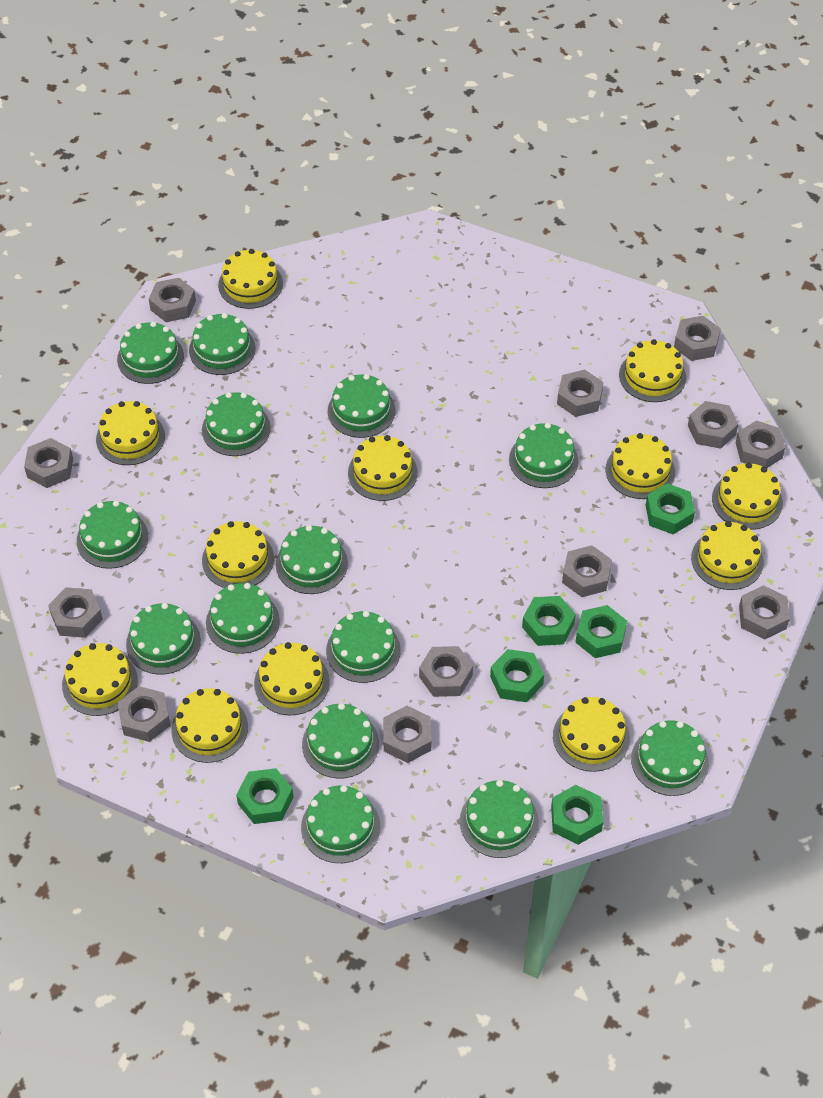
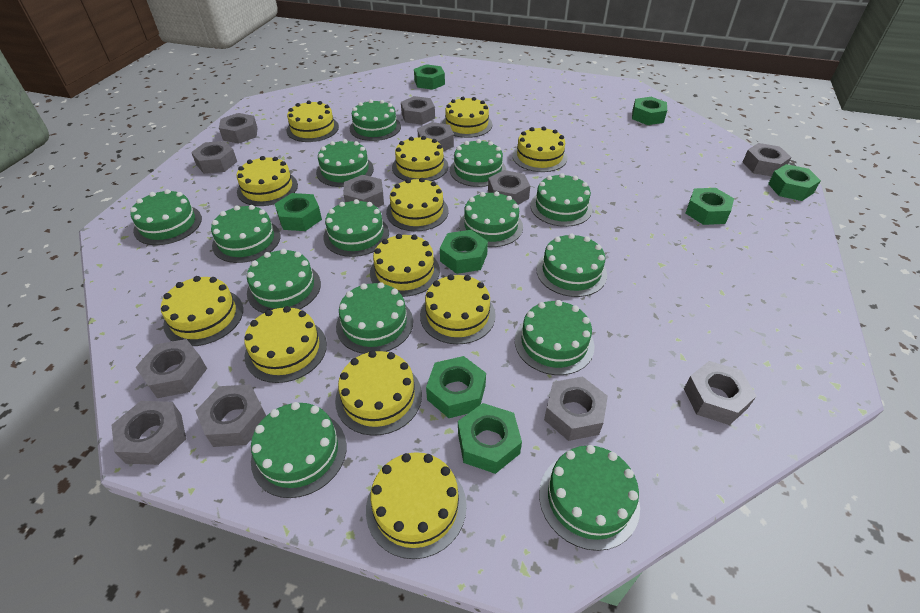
green nut: [236,768,293,824] [490,649,544,702] [522,596,576,646] [551,785,603,845] [575,605,627,658] [646,483,695,534] = 6 -> [275,193,322,231] [414,64,445,90] [426,356,486,418] [440,230,488,274] [458,403,522,474] [632,97,667,125] [685,188,734,225] [768,164,821,201] = 8

